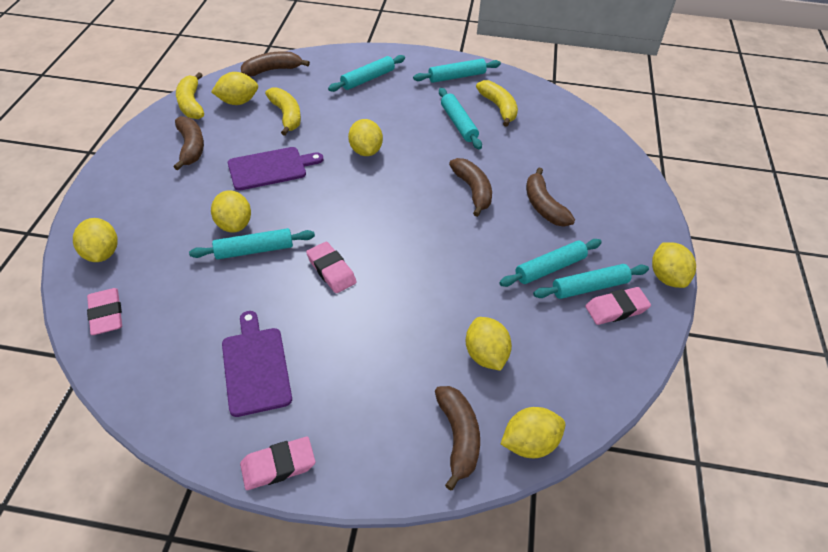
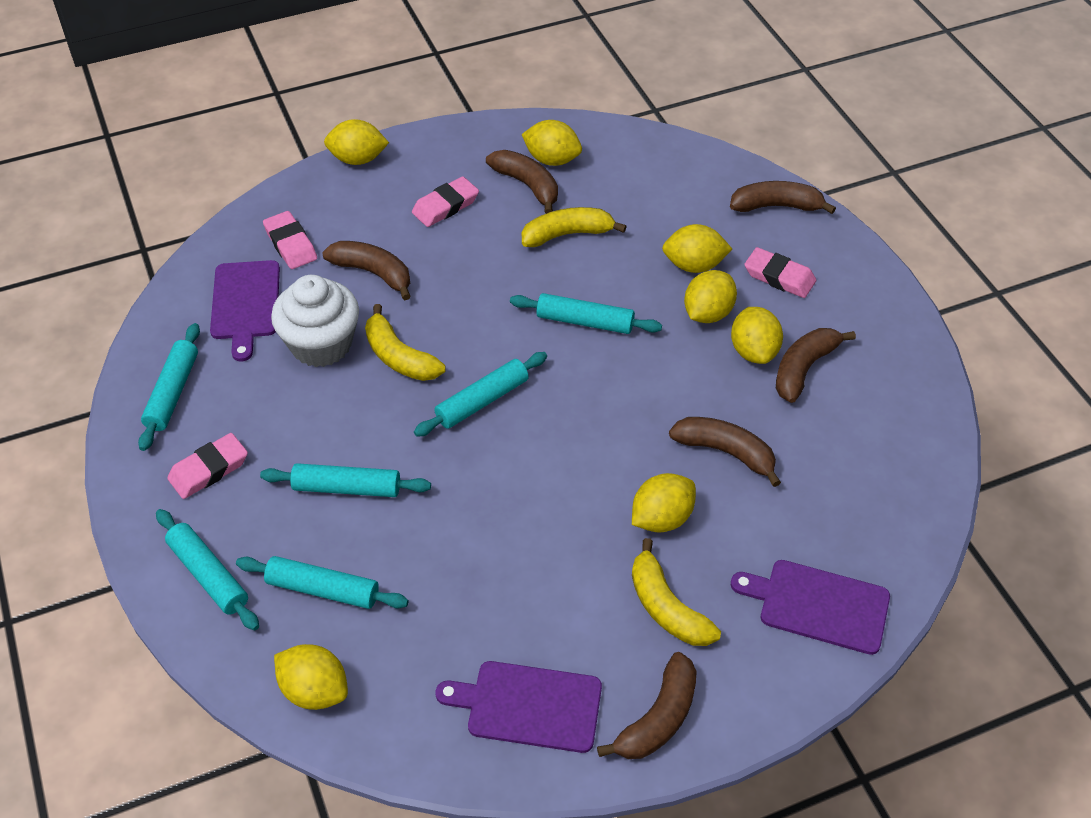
brown banana: [174,116,204,170] [241,51,310,77] [435,386,480,491] [449,158,492,217] [526,168,575,227] = 5 -> [322,241,411,300] [486,150,558,214] [597,652,697,759] [669,417,781,487] [730,181,836,214] [776,328,856,403] = 6
purple cutting board: [222,311,292,417] [228,147,323,191] = 2 -> [210,260,280,362] [436,661,602,753] [731,560,890,655] = 3
white cupcake: none = 0 -> [271,275,359,367] = 1

